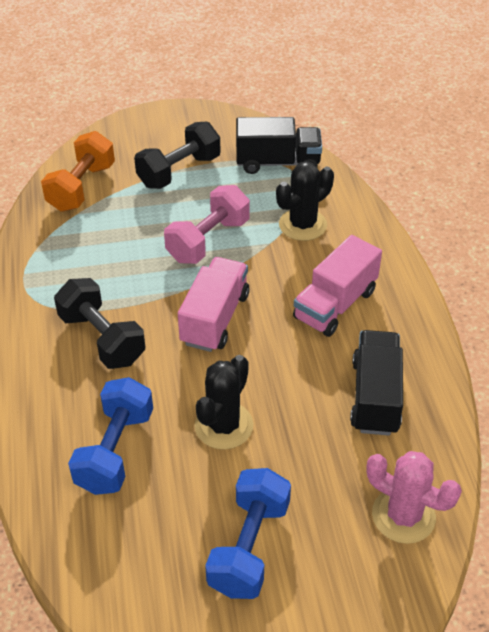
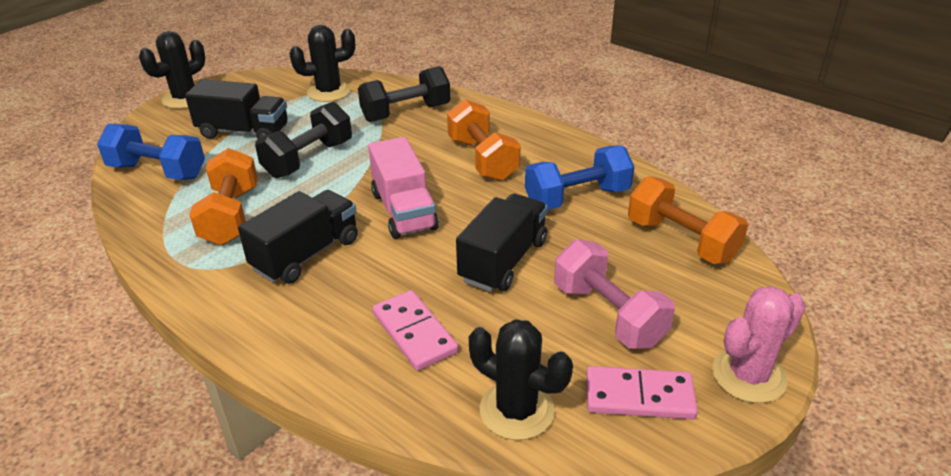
black cactus: [194,355,253,450] [276,161,334,241] = 2 -> [139,31,205,109] [289,25,355,102] [469,319,573,440] = 3
black truck: [236,117,322,174] [350,330,403,436] = 2 -> [185,79,288,139] [238,190,358,284] [456,194,548,292] = 3
orange dumbbell: [41,131,115,212] = 1 -> [189,148,258,245] [447,99,521,181] [628,176,748,264] = 3
pink domino: none = 0 -> [372,290,459,371] [586,366,698,419] = 2
pink truck: [178,257,249,352] [293,235,382,337] = 2 -> [368,137,439,239] = 1

